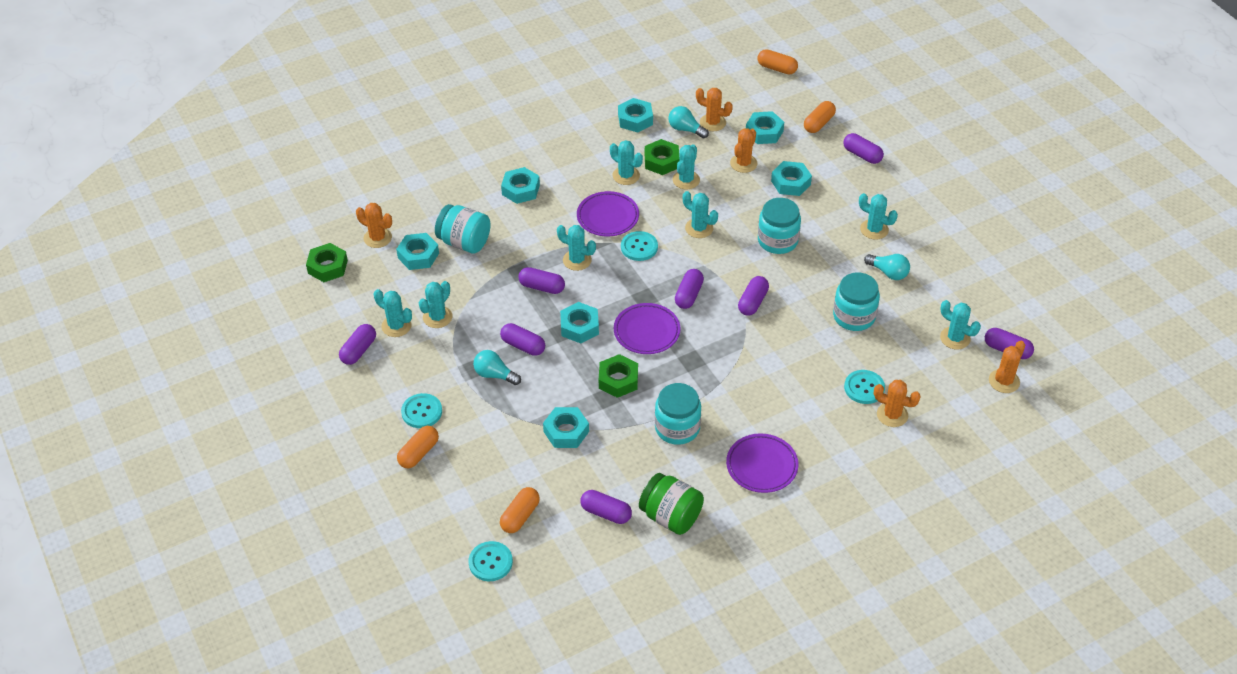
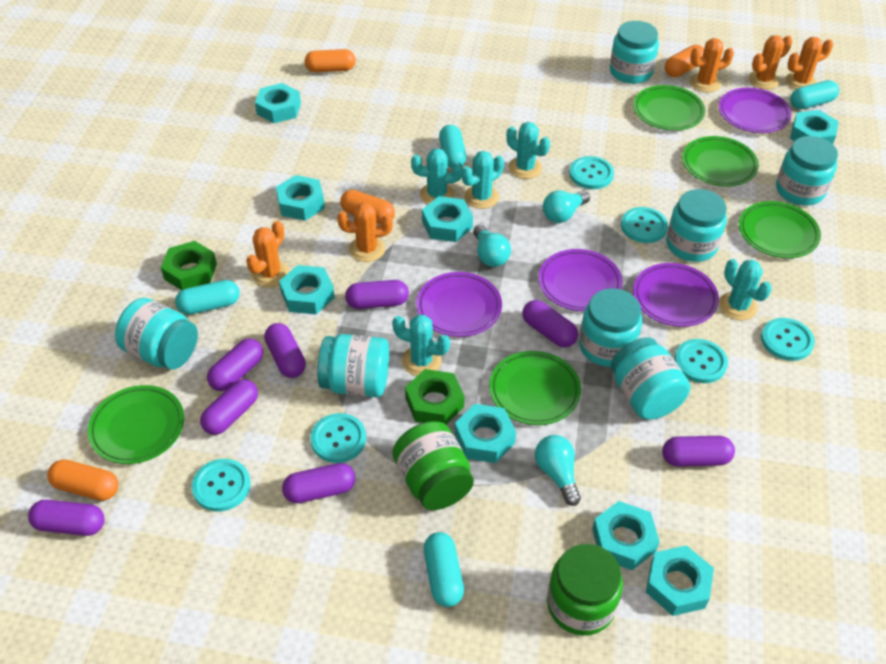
green jar: [639,473,704,535] = 1 -> [392,421,474,510] [547,543,623,636] = 2
green nut: [306,243,348,282] [599,354,638,398] [645,139,679,175] = 3 -> [161,241,217,290] [405,369,464,425] = 2
green plate: none = 0 -> [88,385,184,464] [489,351,581,425] [633,85,705,131] [682,136,759,186] [739,201,821,258] = 5
purple plate: [577,191,639,236] [614,303,681,354] [726,433,798,493] = 3 -> [416,272,502,337] [539,249,623,311] [633,263,719,327] [719,88,792,133] = 4
turquoise button: [401,393,442,428] [469,541,513,581] [621,231,658,261] [844,370,885,404] = 4 -> [192,459,251,512] [310,413,366,463] [569,156,614,189] [621,207,668,243] [674,339,728,383] [761,318,815,361] = 6
turquoise cactus: [374,289,412,337] [419,281,453,328] [557,225,596,271] [610,140,643,185] [673,144,700,189] [683,191,718,238] [859,193,898,240] [940,300,981,349] = 8 -> [392,315,450,376] [411,148,463,204] [462,151,504,209] [506,122,550,179] [719,259,772,320] = 5
turquoise capsule: none = 0 -> [175,280,240,315] [424,532,464,607] [439,125,466,169] [790,80,839,110] = 4
turquoise jar: [435,204,491,254] [655,383,701,445] [758,198,801,254] [833,272,880,331] = 4 -> [115,298,198,370] [317,334,389,397] [579,288,642,367] [610,21,659,84] [611,337,691,420] [666,189,727,262] [776,136,838,206] = 7
turquoise nut: [396,233,439,270] [501,167,540,204] [543,407,589,448] [560,302,599,343] [618,98,653,133] [746,111,784,144] [771,161,812,196] = 7 -> [255,83,301,123] [276,175,325,221] [279,265,335,315] [422,196,473,242] [455,404,516,463] [592,501,660,570] [646,545,714,616] [790,110,839,144] = 8

